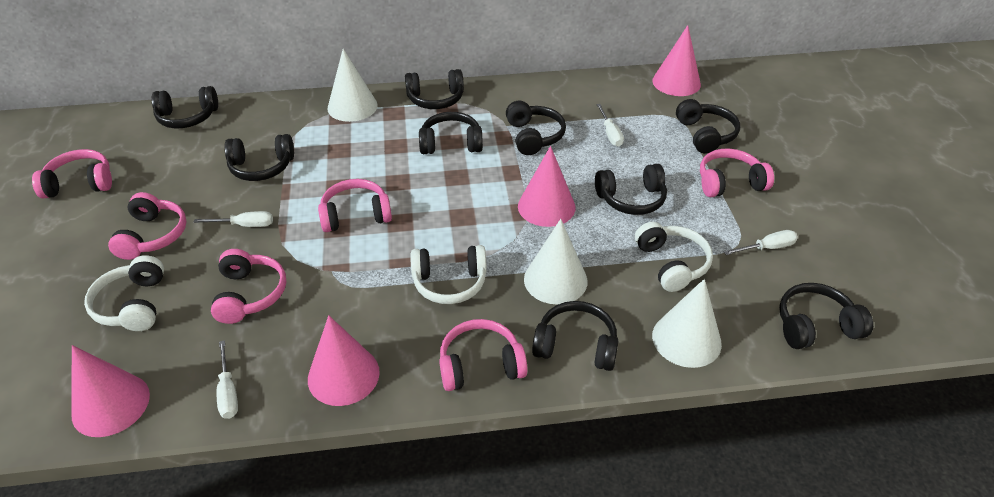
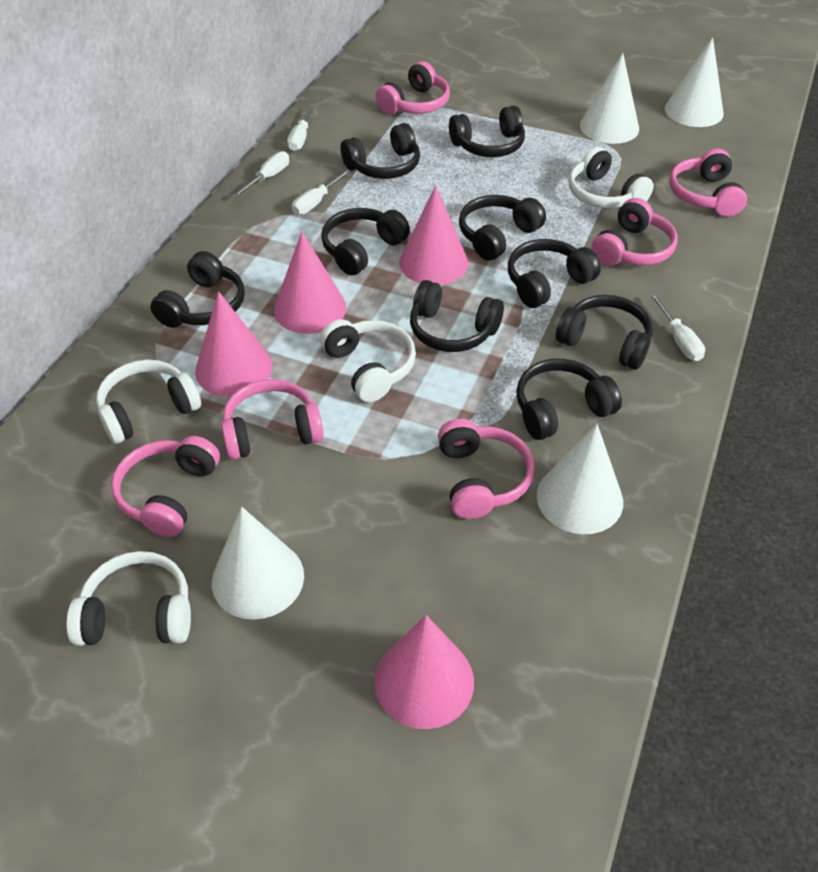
white cone: [327,49,378,122] [524,219,588,305] [652,279,722,368] = 3 -> [212,507,304,620] [537,424,623,534] [580,53,639,144] [665,37,724,127] = 4
white headphones: [84,255,164,331] [410,245,487,304] [635,222,713,292] = 3 -> [66,551,191,646] [96,360,201,444] [320,319,416,402] [568,147,654,208] = 4

